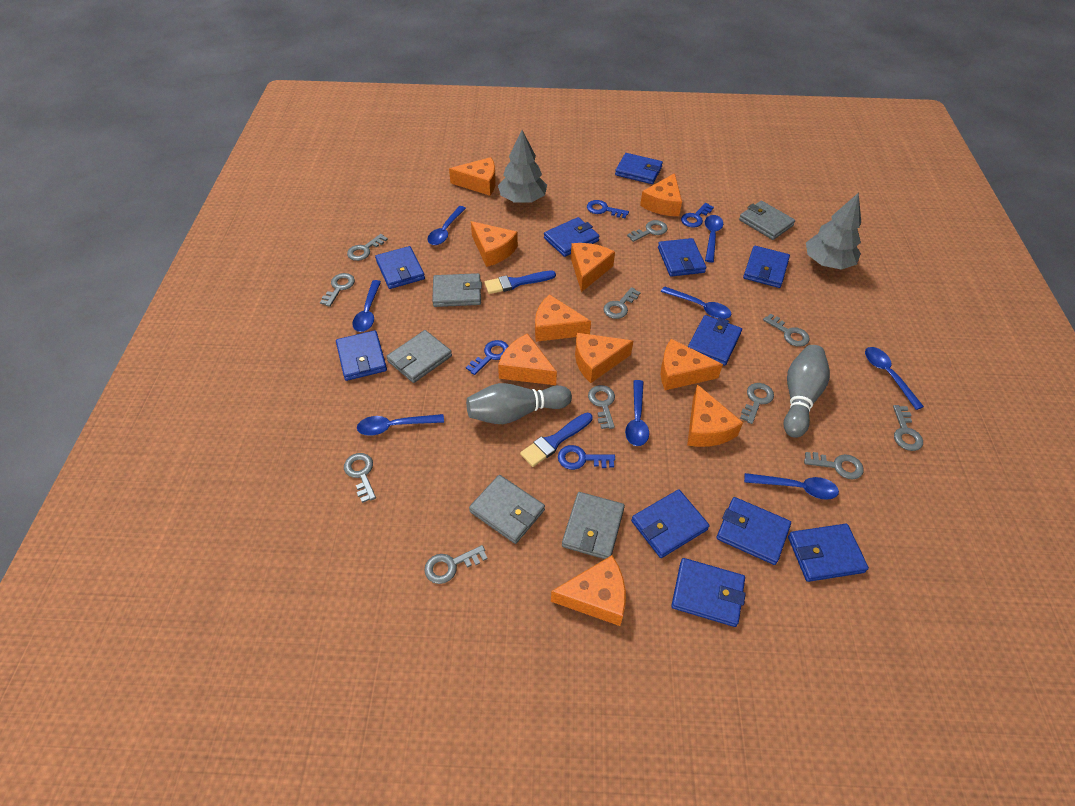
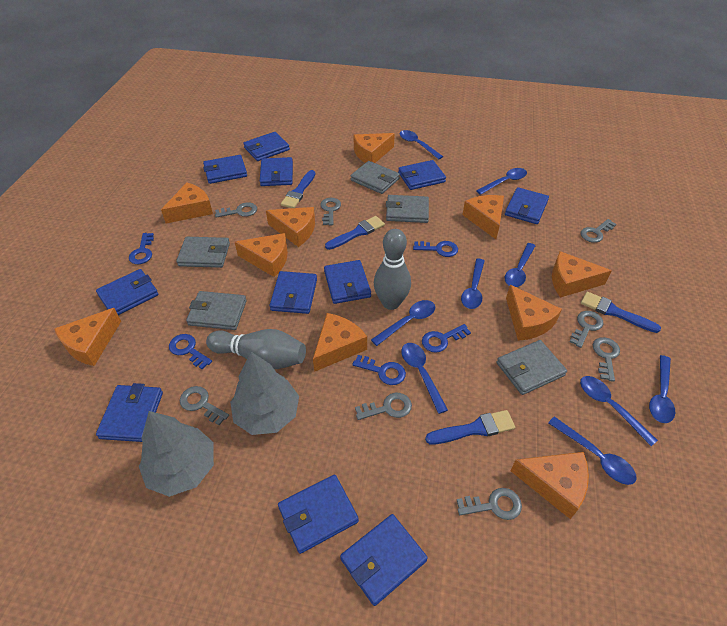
blue brush: [484,271,556,294] [520,413,593,467] = 2 -> [281,170,315,208] [325,216,385,250] [425,410,515,445] [581,292,661,333] = 4
blue key: [466,340,508,375] [558,445,615,470] [587,200,629,218] [681,203,714,228] = 4 -> [129,233,154,264] [169,334,212,369] [352,355,406,385] [413,241,458,257] [422,324,471,353] = 5
blue spoon: [352,280,381,332] [357,414,444,436] [427,206,466,245] [625,380,649,446] [661,286,731,319] [705,215,723,262] [744,473,839,500] [865,347,924,410] = 8 -> [371,300,435,346] [399,130,443,159] [401,343,448,414] [461,259,485,309] [476,168,527,195] [505,243,535,287] [548,417,637,485] [580,376,658,446] [649,355,675,423] = 9
grey key: [320,273,355,307] [344,453,376,503] [347,234,388,261] [424,545,488,584] [588,385,615,429] [603,287,641,319] [627,220,668,242] [740,383,774,424] [763,314,809,347] [804,452,864,479] [893,405,923,451] = 11 -> [180,386,229,425] [215,202,257,218] [320,198,341,225] [355,393,412,420] [457,488,522,520] [569,311,603,348] [580,219,616,243] [593,337,620,382] = 8

